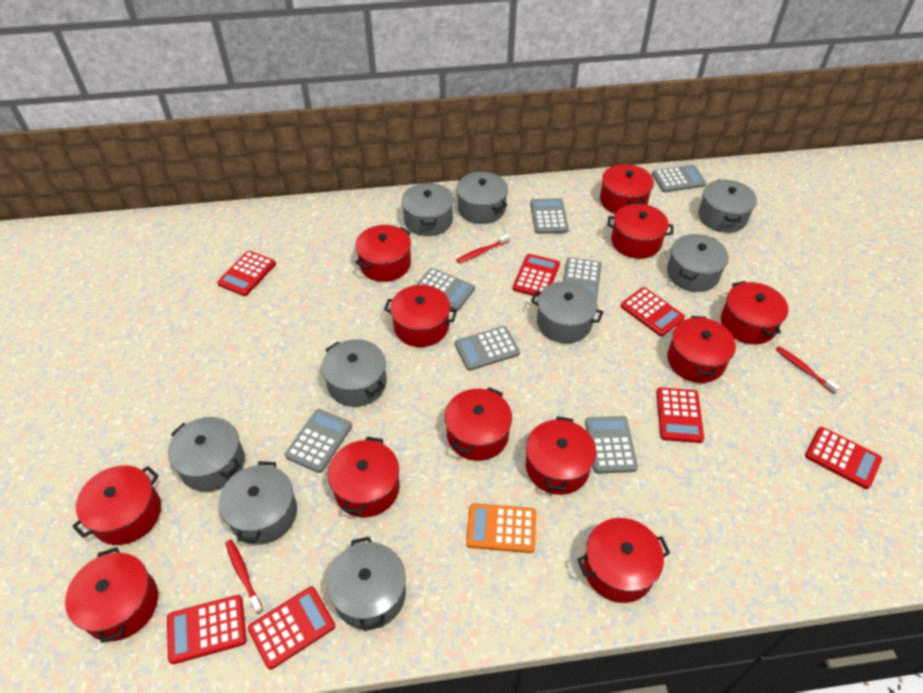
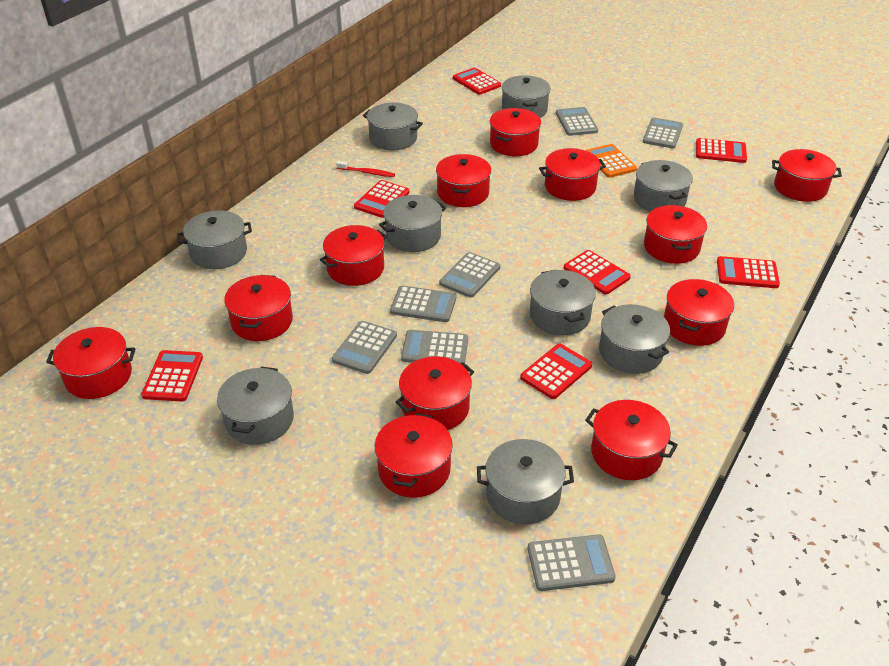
red toothbrush: [226,540,263,614] [456,234,510,263] [776,346,840,393] = 3 -> [336,161,395,177] = 1

